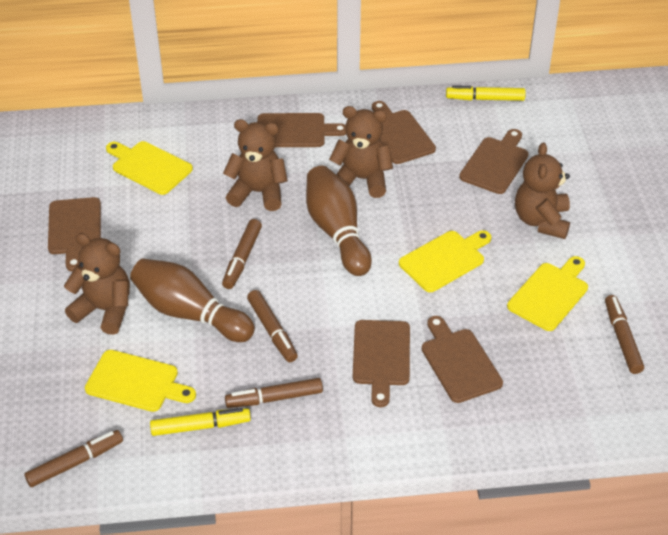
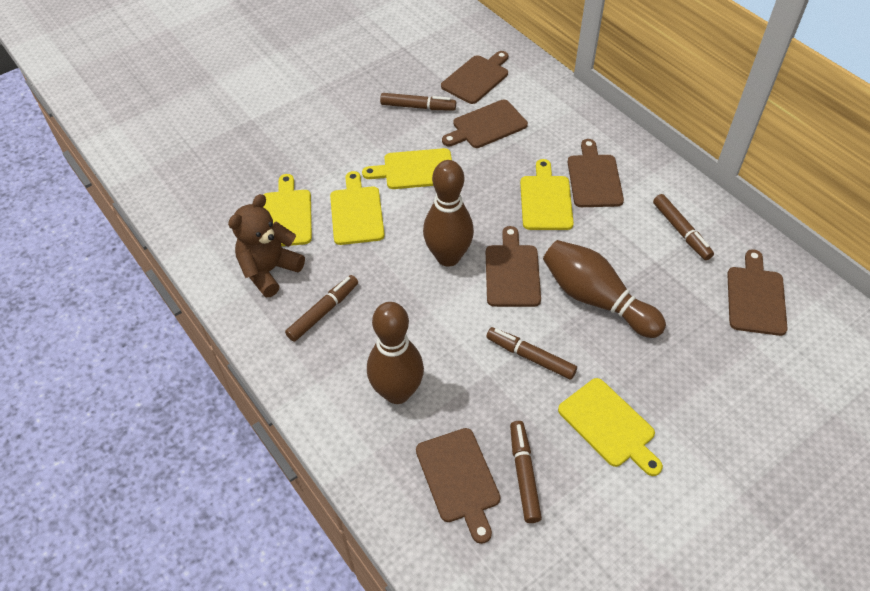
brown bowling pin: [130,258,255,342] [306,166,372,276] = 2 -> [367,302,424,404] [423,160,474,267] [543,240,666,338] = 3
brown teddy bear: [64,233,130,335] [223,119,288,211] [329,106,393,198] [515,142,570,239] = 4 -> [228,194,305,297] = 1
yellow cutting board: [85,350,196,412] [106,141,193,195] [399,230,491,292] [507,256,588,331] = 4 -> [263,174,312,246] [330,171,385,245] [362,148,452,189] [520,159,574,230] [558,378,663,476] = 5
yellow marker: [150,408,251,436] [446,85,526,101] = 2 -> none = 0

